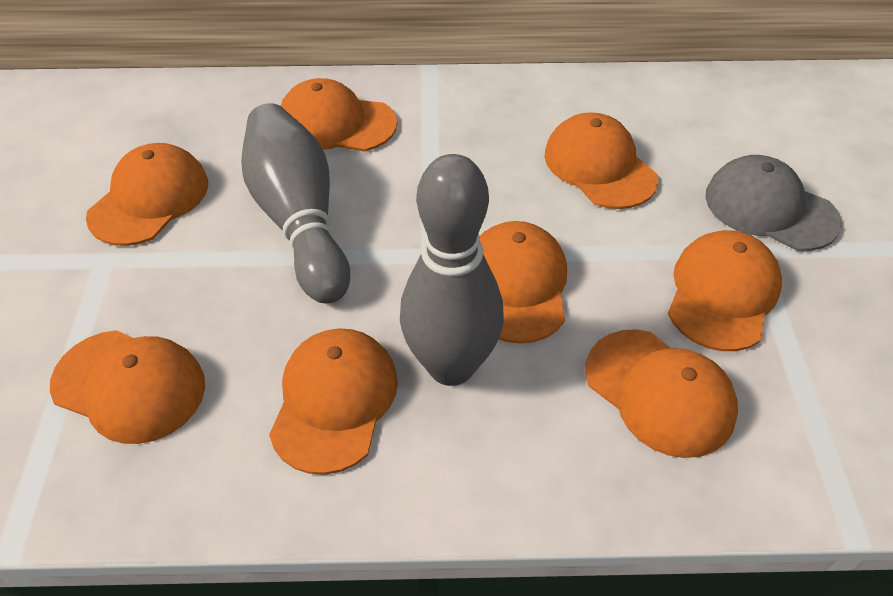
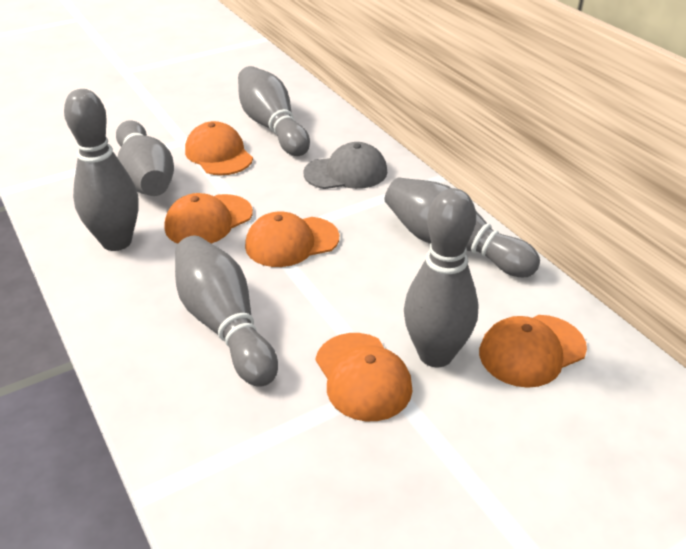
grey bowling pin: [241,103,350,304] [400,154,504,386] = 2 -> [64,89,139,251] [116,120,174,196] [175,236,278,387] [238,66,310,156] [385,178,540,277] [404,188,479,367] = 6
orange cap: [50,330,205,444] [86,143,208,246] [269,328,398,475] [281,78,397,152] [480,221,567,344] [545,112,658,209] [585,329,738,458] [668,230,782,351] = 8 -> [165,193,253,244] [185,121,253,175] [245,211,339,267] [316,333,412,421] [479,315,587,388] = 5

